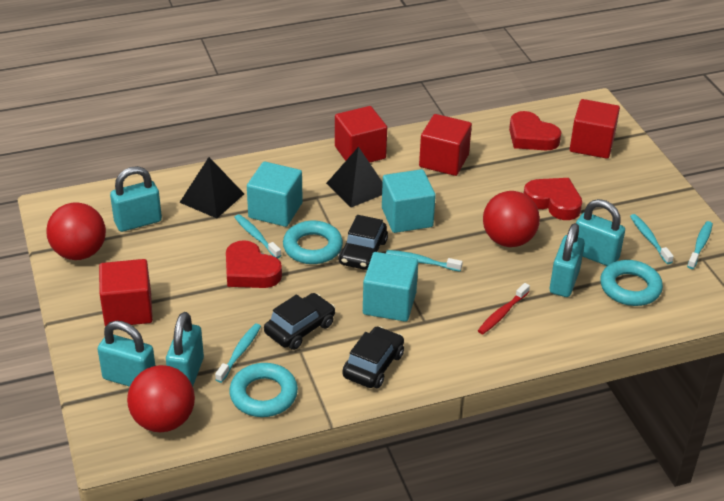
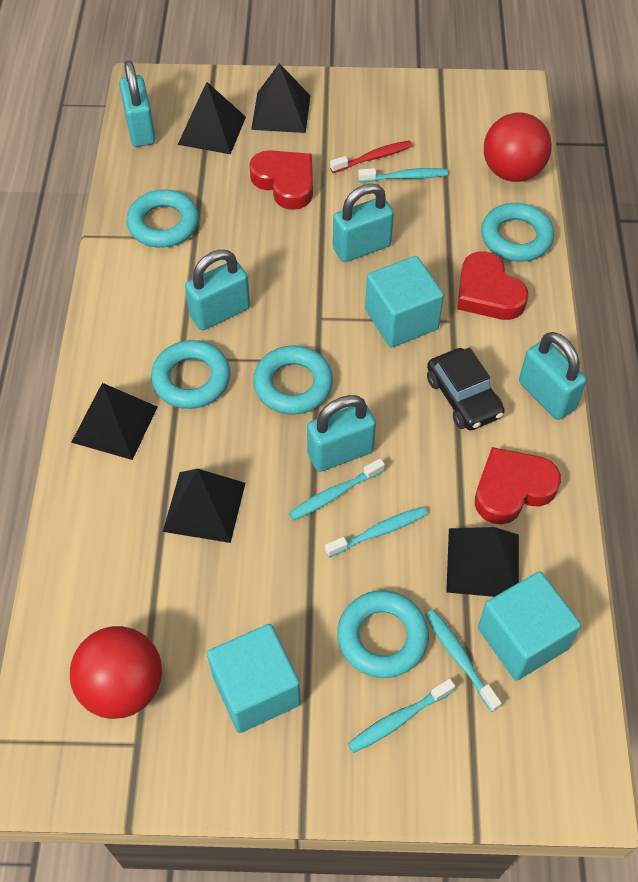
black car: [264,293,335,350] [338,215,388,270] [342,326,404,388] = 3 -> [427,348,505,430] = 1
black pyramid: [179,157,244,219] [326,147,383,208] = 2 -> [71,383,158,460] [163,469,246,543] [178,82,246,154] [251,63,310,133] [446,527,519,597] = 5
red ball: [46,203,106,260] [127,365,195,432] [483,191,540,247] = 3 -> [70,626,162,719] [484,113,552,182] = 2
red cube: [99,259,153,327] [335,106,387,163] [419,114,472,176] [570,99,620,159] = 4 -> none = 0
turquoise ring: [229,363,298,417] [283,220,343,264] [600,260,663,306] = 3 -> [126,190,199,248] [151,340,231,409] [253,345,333,415] [337,590,429,678] [481,203,554,262] = 5

